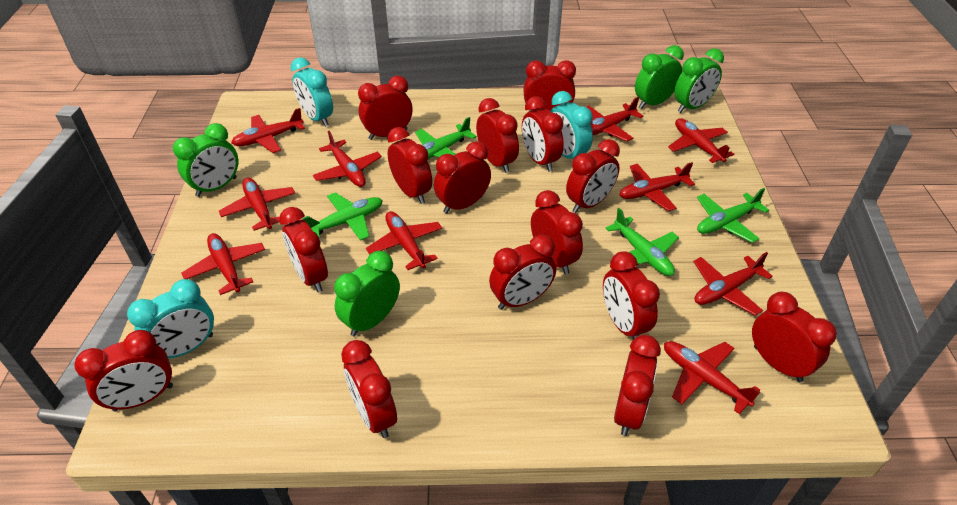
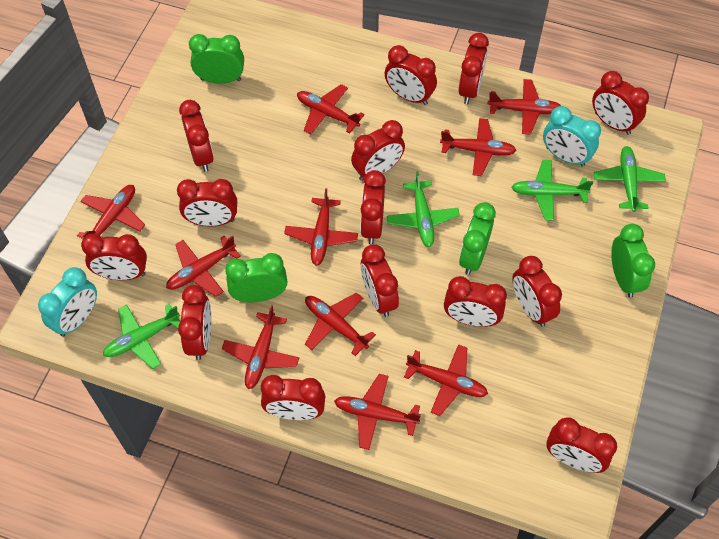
red clock: [75,330,173,411] [279,207,328,292] [341,340,397,438] [358,76,412,140] [387,127,432,204] [434,141,491,214] [476,98,519,173] [489,234,556,310] [522,96,564,172] [523,60,576,112] [531,190,583,274] [566,139,620,213] [603,251,660,340] [614,335,661,436] [752,292,837,382] = 15 -> [81,233,147,280] [177,179,237,227] [178,285,211,360] [179,100,214,172] [261,375,325,420] [351,120,405,181] [360,170,386,244] [361,244,399,317] [385,45,437,105] [444,276,507,327] [459,33,489,104] [512,256,562,327] [546,418,617,473] [592,71,649,135] = 14
turquoise clock: [127,279,214,358] [291,57,333,127] [551,91,593,159] = 3 -> [38,267,97,337] [543,106,601,167] = 2

